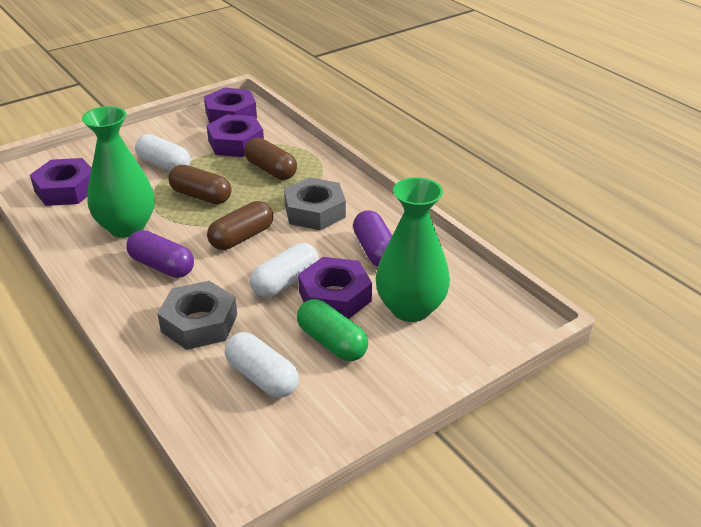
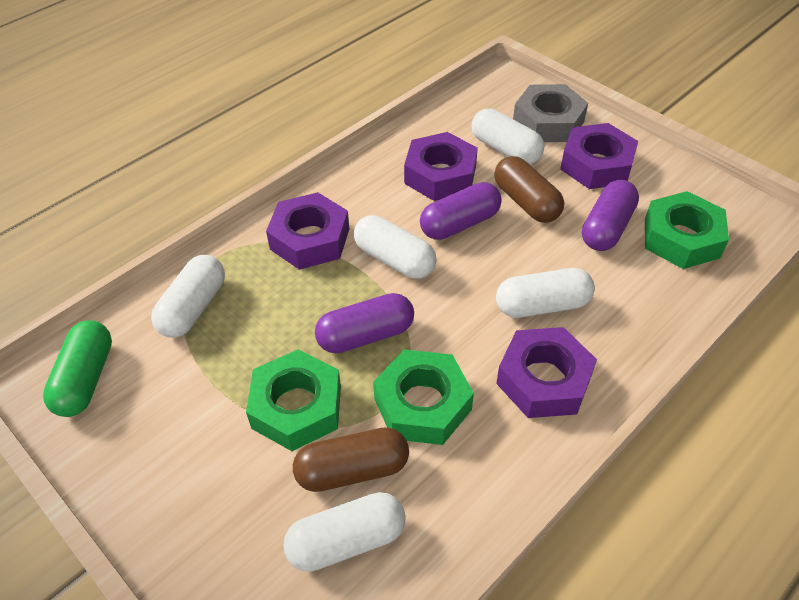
brown capsule: [168,165,231,204] [207,201,273,250] [244,137,297,180] = 3 -> [293,427,409,492] [494,156,564,223] = 2
green nut: none = 0 -> [246,349,341,451] [373,349,474,445] [645,191,729,269] = 3
green vase: [82,106,155,238] [376,177,450,322] = 2 -> none = 0
grey nut: [157,281,237,350] [284,177,346,230] = 2 -> [513,84,588,142] = 1
purple capsule: [126,230,194,278] [353,210,392,267] = 2 -> [315,293,414,353] [420,182,502,240] [582,180,639,251] = 3
white capsule: [135,134,190,171] [225,332,299,398] [250,243,319,297] = 3 -> [151,255,225,338] [283,492,406,572] [354,215,437,279] [471,109,544,164] [496,268,595,318] = 5

